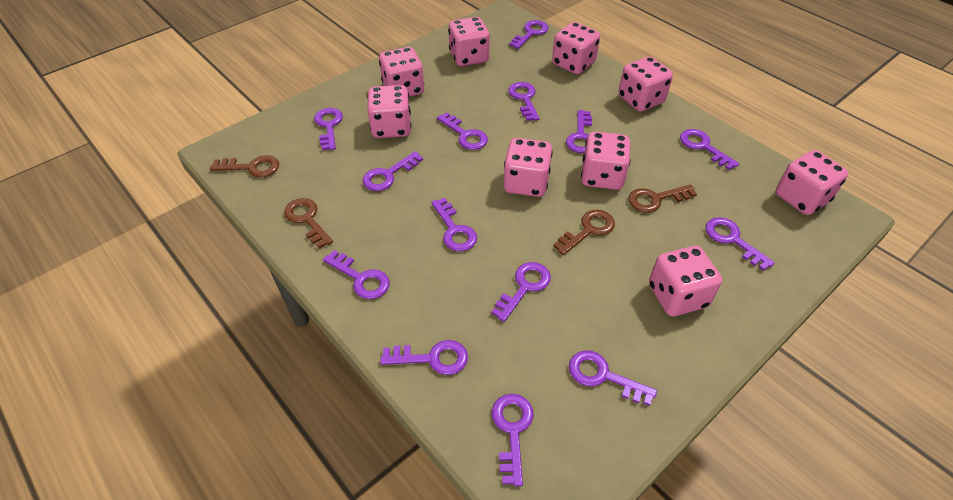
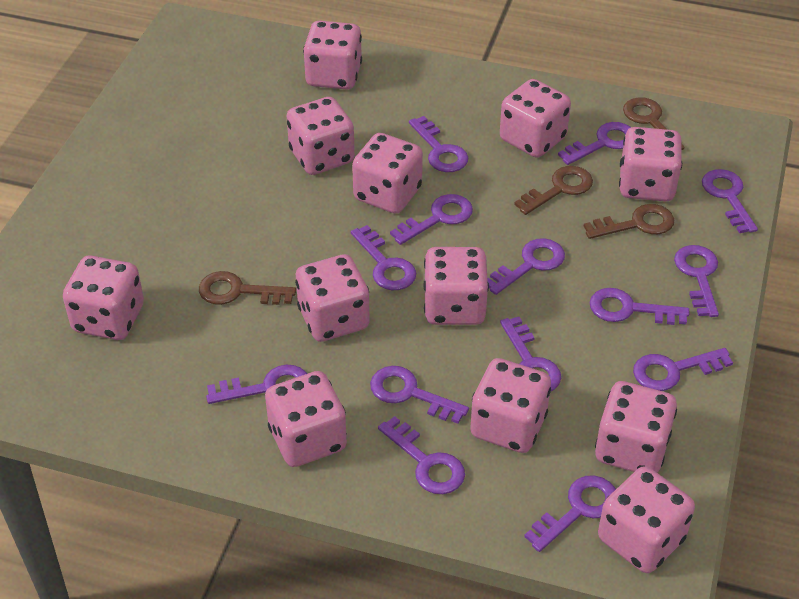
pink dice: [367,85,411,138] [379,47,424,97] [448,17,490,66] [504,138,553,197] [552,22,600,74] [581,132,630,190] [618,56,673,112] [649,246,722,316] [776,150,848,215] = 9 -> [63,255,144,340] [265,371,347,467] [287,97,355,175] [295,254,370,342] [303,21,362,90] [352,133,423,214] [423,247,489,325] [470,358,551,453] [500,79,571,158] [595,381,677,473] [598,466,695,573] [619,127,682,201] = 12

